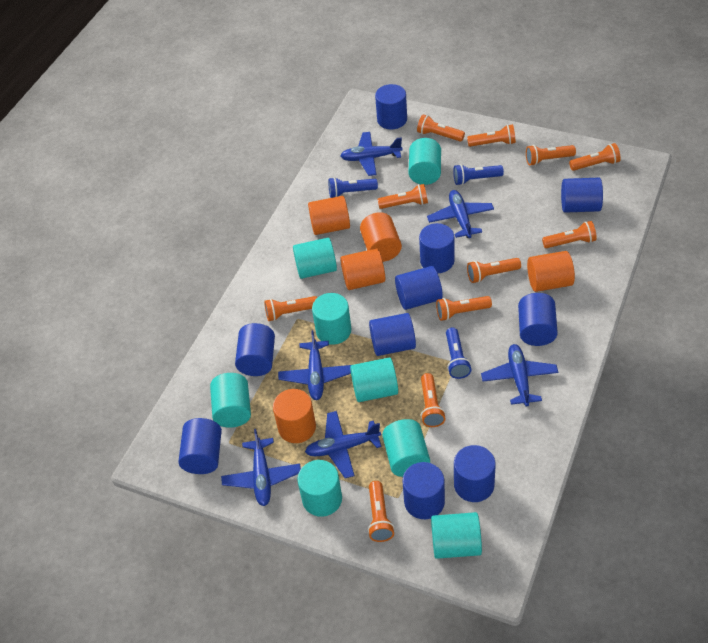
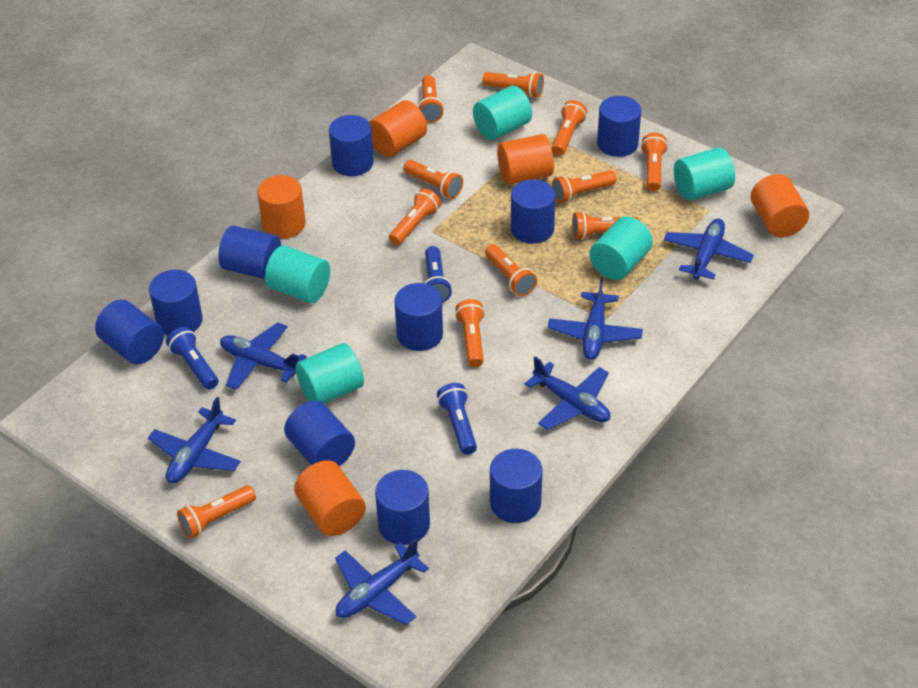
turquoise cylinder: [210,373,251,428] [293,238,337,279] [297,460,342,517] [312,293,351,345] [350,358,398,402] [382,419,430,477] [409,138,441,185] [431,512,482,559] = 8 -> [265,245,330,303] [296,343,364,404] [473,86,532,140] [590,216,653,280] [674,147,735,201] = 5

